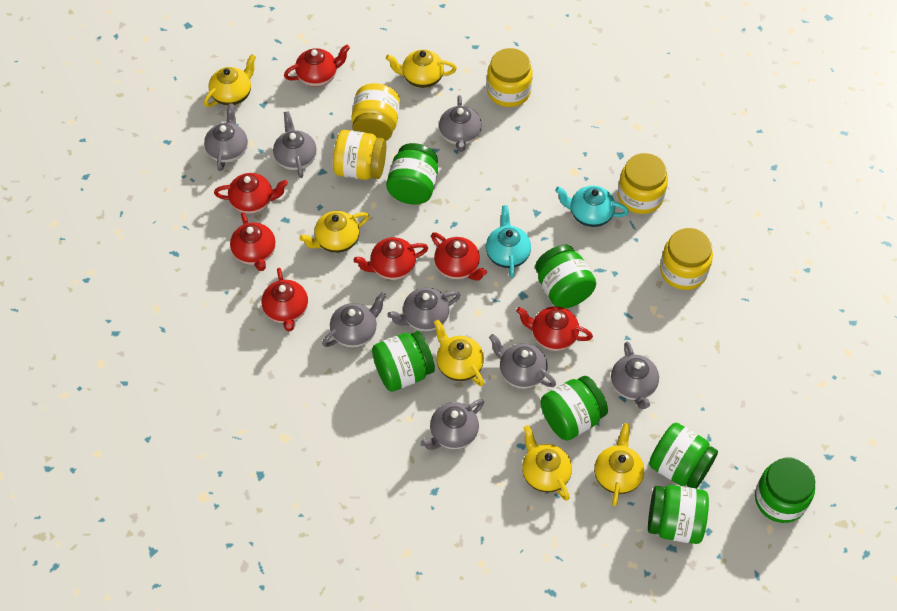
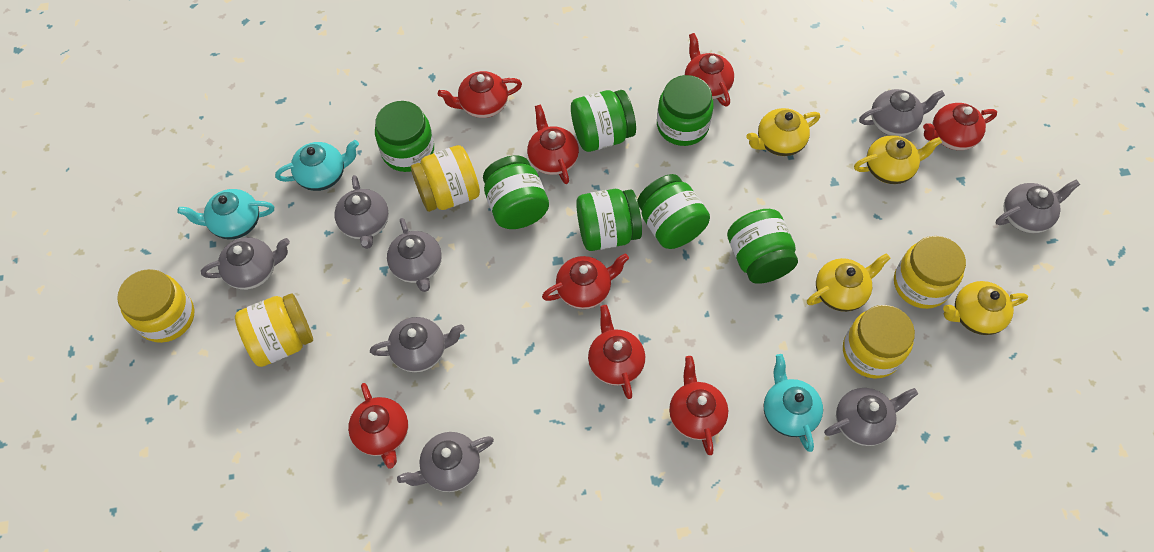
red teapot: [214,173,288,214] [230,212,276,271] [261,268,308,331] [284,45,350,87] [354,237,428,280] [431,232,487,280] [516,306,593,351] = 7 -> [348,383,408,469] [438,71,522,118] [527,104,579,184] [542,253,629,309] [588,305,645,399] [669,356,728,455] [685,33,734,107] [923,103,997,150] = 8
turquoise teapot: [486,205,531,278] [555,186,629,227] = 2 -> [177,189,274,240] [275,140,359,191] [764,354,823,452] = 3
yellow teapot: [204,54,256,107] [299,211,369,253] [386,50,457,88] [434,320,484,386] [522,425,572,501] [594,423,644,506] = 6 -> [746,108,820,156] [807,253,890,312] [854,135,942,184] [943,281,1028,335] = 4

